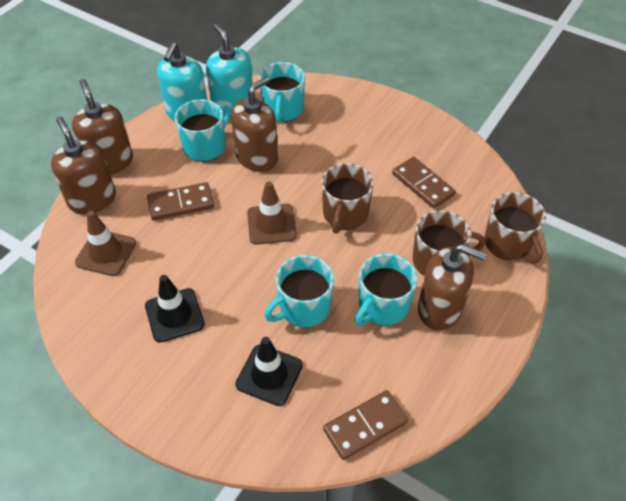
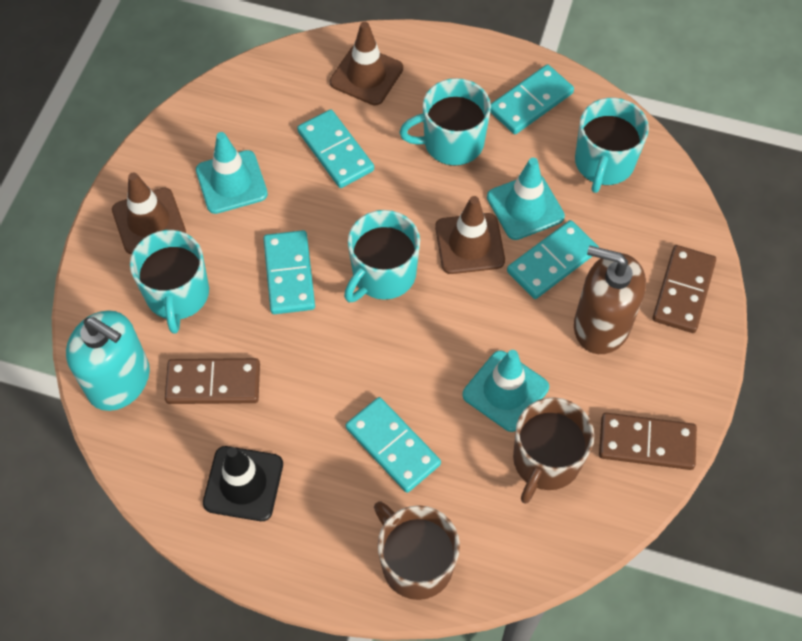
black traffic cone: [145,275,205,343] [235,337,303,406] = 2 -> [203,446,283,521] = 1
brown mug: [321,163,374,234] [413,210,485,275] [484,192,546,264] = 3 -> [374,501,460,600] [513,397,594,504] = 2
brown soap dispenser: [51,117,116,214] [72,79,133,175] [231,77,278,172] [418,244,486,331] = 4 -> [574,246,646,354] = 1
brown traffic cone: [75,211,136,276] [247,181,297,245] = 2 -> [112,172,186,254] [330,22,403,106] [435,196,505,274] = 3
turquoise domino: none = 0 -> [263,230,315,314] [297,109,374,188] [346,397,441,493] [490,64,574,134] [507,220,599,299] = 5
turquoise soap dispenser: [157,42,207,121] [206,24,253,116] = 2 -> [66,310,150,411] = 1
turquoise traffic cone: none = 0 -> [196,132,268,214] [463,350,549,432] [487,158,565,240] = 3

